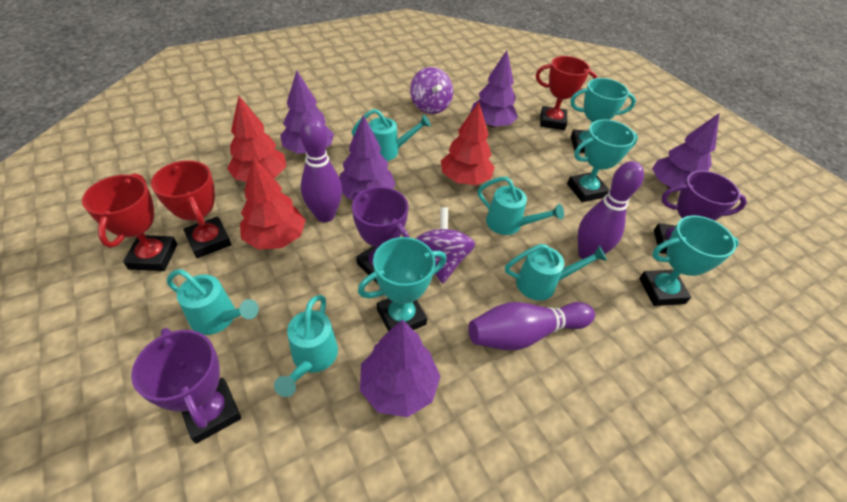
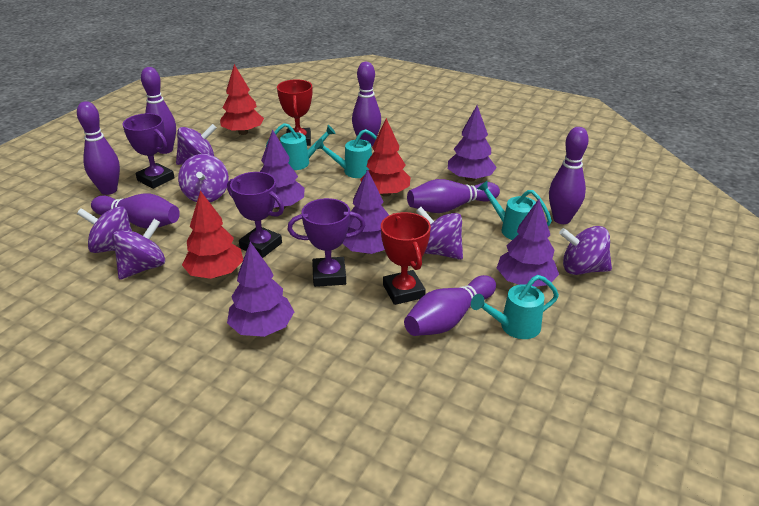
purple bowling pin: [300,117,342,222] [468,302,595,350] [578,161,644,259] = 3 -> [77,101,120,195] [91,193,180,229] [141,67,176,154] [352,62,381,147] [404,275,496,336] [407,179,500,213] [549,127,589,224] = 7
purple spinning top: [410,67,453,114] [415,207,475,283] = 2 -> [77,206,132,253] [112,219,165,280] [176,124,216,165] [178,154,229,202] [416,207,463,260] [559,226,612,275] = 6
red trophy: [82,173,177,271] [151,160,231,258] [536,56,598,130] = 3 -> [277,79,312,146] [381,212,431,305] = 2
turquoise trophy: [358,237,446,331] [567,119,638,202] [570,78,636,153] [639,215,739,306] = 4 -> none = 0
turquoise watering can: [167,269,259,335] [274,295,338,397] [352,109,431,161] [478,177,564,235] [505,244,607,301] = 5 -> [266,123,336,170] [314,129,377,178] [471,275,559,339] [477,181,552,240] = 4

